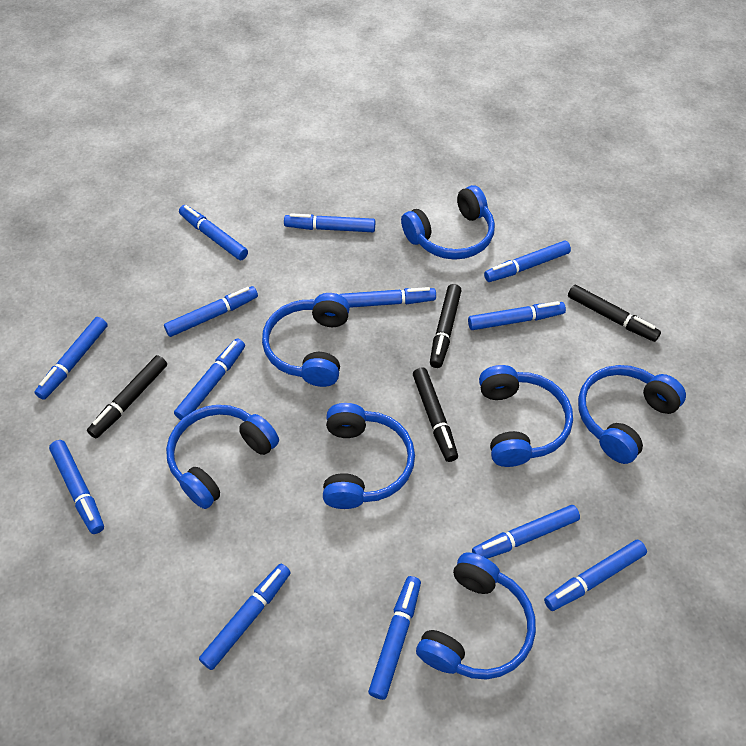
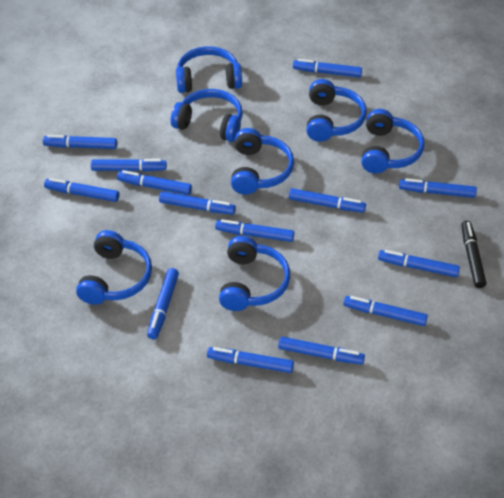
black marker: [87,355,167,438] [413,367,458,462] [430,284,461,368] [568,285,661,342] = 4 -> [461,221,486,288] = 1
blue marker: [34,317,108,400] [49,440,104,534] [164,286,258,337] [174,339,245,420] [179,205,248,260] [199,564,291,670] [284,213,375,232] [339,287,436,308] [368,576,421,700] [468,301,566,330] [472,505,580,559] [484,241,571,282] [544,540,647,611] = 13 -> [43,135,117,149] [44,178,119,202] [91,159,167,172] [117,170,192,195] [147,268,179,339] [159,191,236,215] [207,347,294,373] [215,219,294,242] [278,337,365,364] [289,188,366,212] [293,59,362,78] [343,296,428,326] [378,250,460,277] [399,178,477,198] = 14

